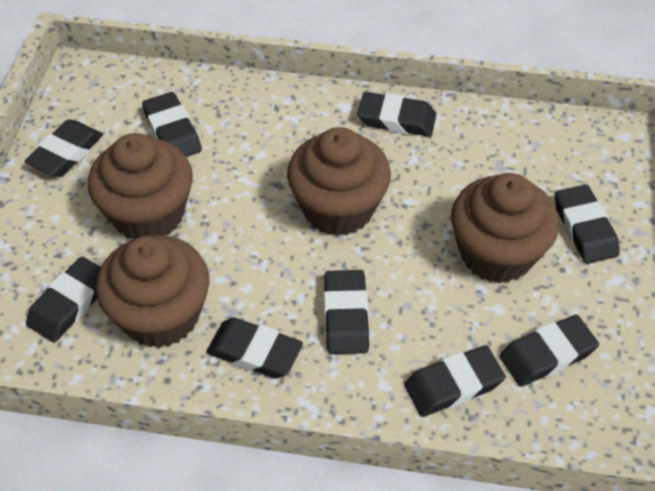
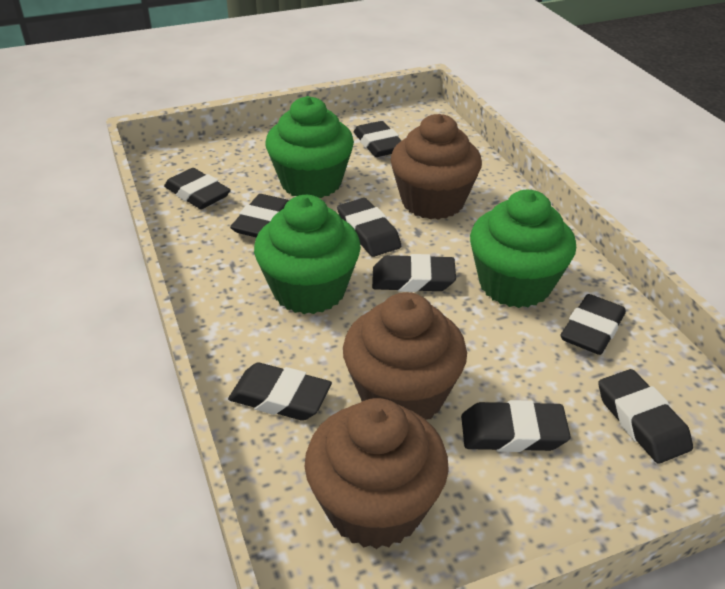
brown cupcake: [88,133,193,239] [96,235,210,348] [287,127,391,236] [451,173,559,283] = 4 -> [305,398,449,549] [343,292,467,420] [390,114,482,220] = 3
green cupcake: none = 0 -> [254,195,361,314] [266,96,354,198] [470,190,576,308] = 3

